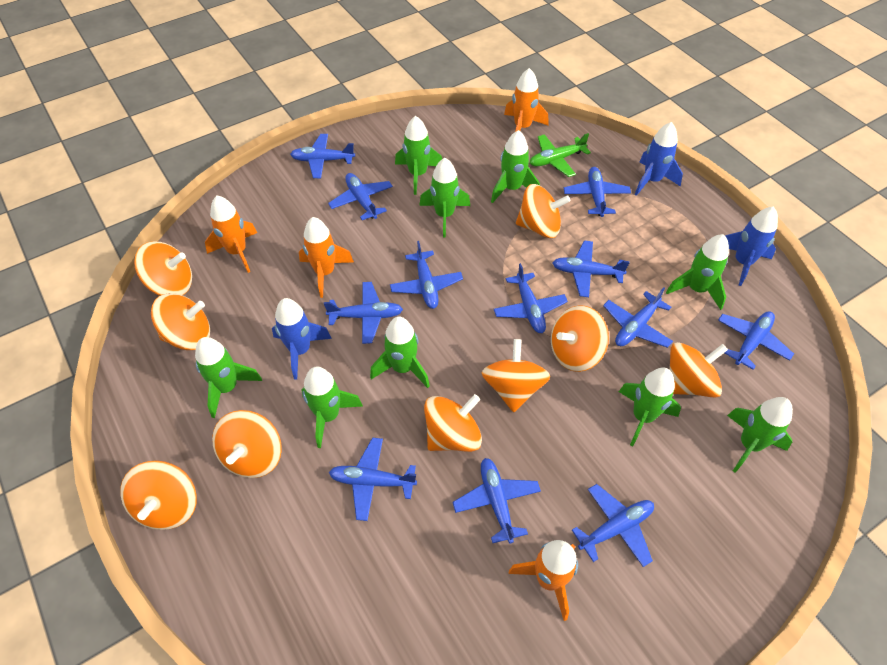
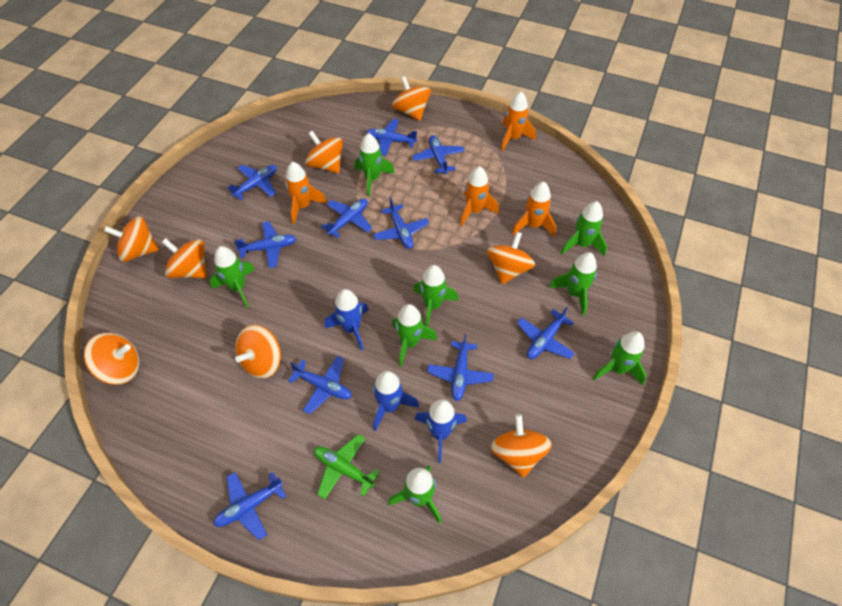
blue plane: [290,134,355,178] [324,282,403,344] [328,173,393,220] [329,438,417,521] [390,241,463,309] [453,458,541,543] [494,263,568,333] [553,240,630,297] [564,167,631,217] [572,484,654,567] [603,287,673,348] [718,311,794,370] = 12 -> [213,472,286,540] [227,165,277,200] [234,221,297,268] [288,356,352,414] [321,198,372,238] [366,119,417,156] [373,198,429,249] [412,135,464,174] [427,334,494,401] [517,307,575,359] = 10
green rocket: [195,337,262,418] [301,367,363,448] [370,317,430,388] [395,116,442,195] [419,158,470,238] [491,130,540,203] [619,368,681,446] [666,234,729,310] [727,397,793,473] = 9 -> [210,246,255,307] [355,133,395,197] [388,466,442,524] [392,304,437,367] [413,265,458,327] [549,252,597,316] [561,201,607,256] [593,331,646,385] = 8
orange spinning top: [120,460,197,530] [134,241,192,296] [151,293,210,350] [212,410,282,478] [424,394,482,452] [482,339,550,412] [516,184,570,238] [551,306,609,372] [669,342,728,398] = 9 -> [84,333,139,385] [104,216,159,262] [162,238,207,278] [235,325,281,379] [305,130,343,173] [392,76,431,121] [487,232,535,284] [491,414,552,477] = 8

